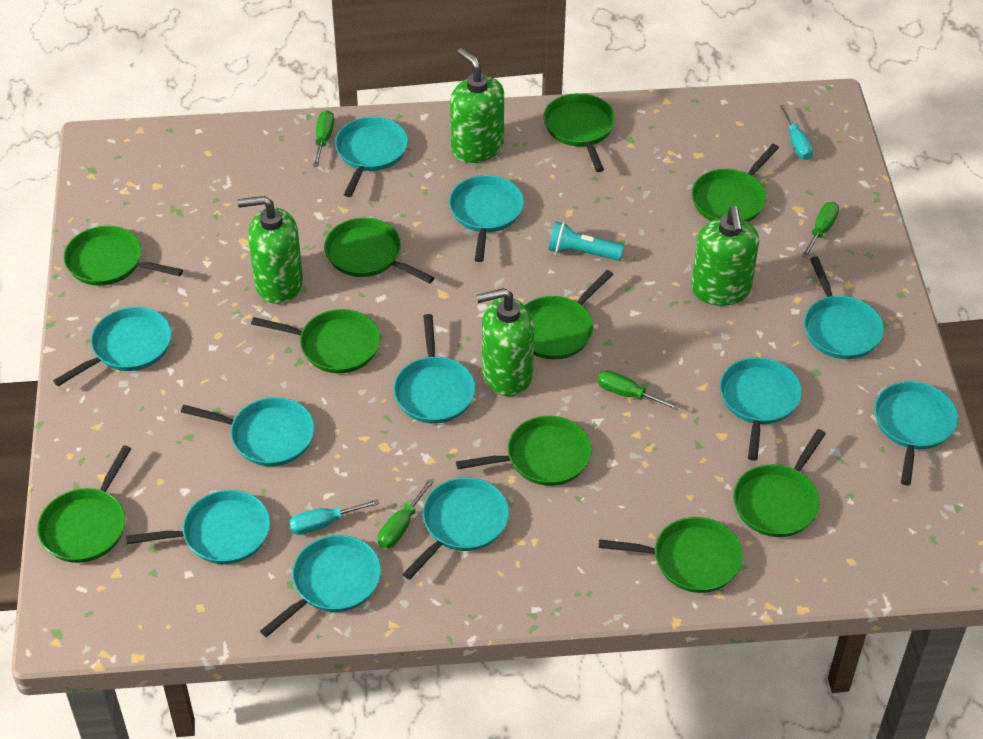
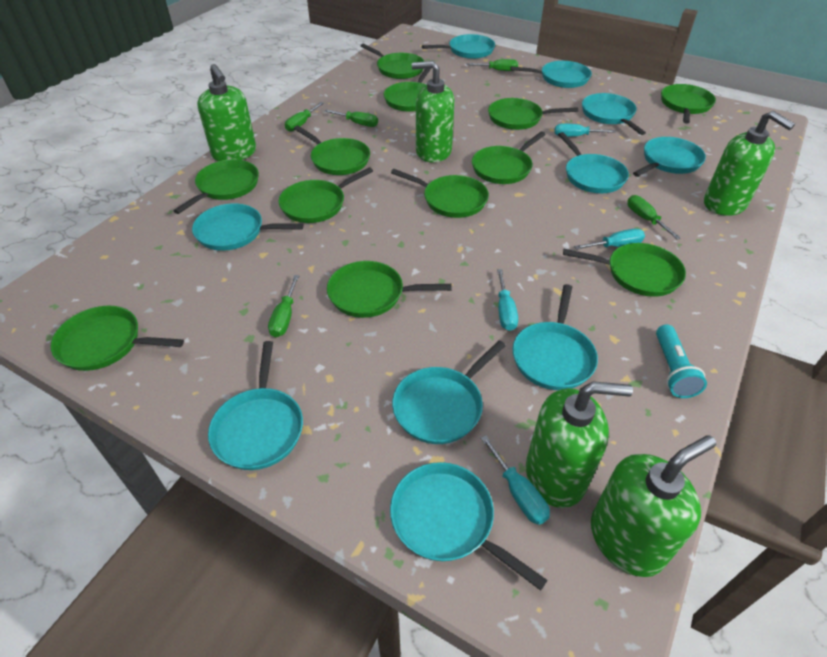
green pan: [37,445,132,563] [64,226,183,286] [251,309,380,373] [324,218,434,283] [456,416,592,486] [525,270,614,360] [543,93,615,172] [599,517,743,593] [692,144,779,222] [733,429,826,537] = 10 -> [51,306,184,371] [173,159,259,214] [278,167,373,223] [294,125,370,175] [327,261,452,318] [360,43,424,79] [384,68,431,112] [391,169,489,218] [472,131,546,184] [488,98,578,130] [563,243,686,297] [661,84,716,123] = 12
green screwdriver: [313,110,334,167] [378,479,434,549] [597,370,680,410] [802,202,839,258] = 4 -> [268,275,299,337] [285,102,324,132] [324,109,378,127] [467,59,518,71] [627,195,681,239] = 5
green soap dispenser: [238,196,303,304] [450,48,504,163] [476,288,534,396] [691,206,759,306] = 4 -> [197,64,256,161] [412,61,455,162] [526,381,633,508] [591,435,716,577] [704,111,795,216] = 5
turquoise pan: [53,307,172,386] [126,490,270,564] [181,397,315,466] [260,535,381,637] [335,117,408,197] [393,314,475,423] [403,477,509,580] [449,175,524,262] [720,357,802,461] [804,257,884,359] [874,381,958,486] = 11 -> [192,203,304,251] [208,341,303,470] [390,462,547,591] [392,340,506,444] [422,34,495,59] [510,61,592,88] [512,284,598,390] [558,132,629,193] [582,93,646,135] [633,137,706,177] = 10
turquoise screwdriver: [289,499,380,535] [780,105,813,160] = 2 -> [481,435,550,525] [497,269,518,331] [555,124,616,137] [574,229,645,250] = 4

